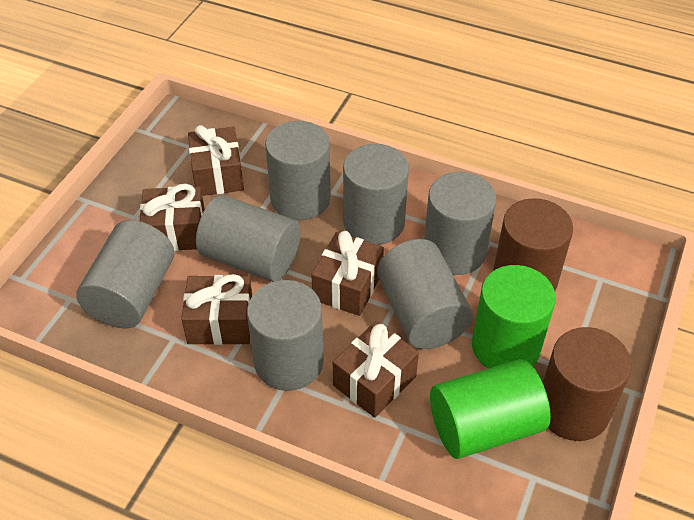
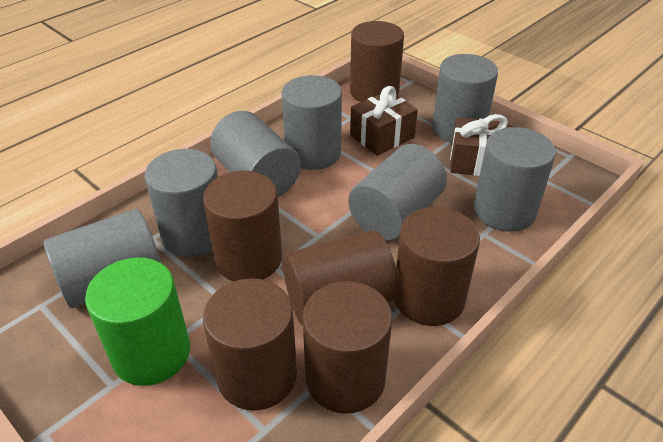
brown cylinder: [493,198,573,291] [543,327,632,441] = 2 -> [203,171,282,281] [203,278,297,411] [283,230,398,326] [303,281,392,414] [350,21,404,102] [394,207,480,326] = 6
brown gift: [140,184,205,251] [181,274,252,345] [188,125,244,196] [311,231,384,316] [333,321,419,418] = 5 -> [350,86,418,156] [450,114,510,176] = 2
green cylinder: [430,359,551,459] [472,265,556,369] = 2 -> [85,257,190,386] = 1

